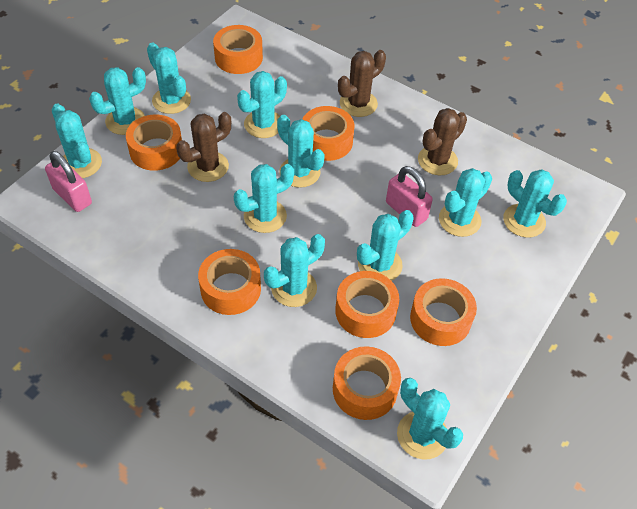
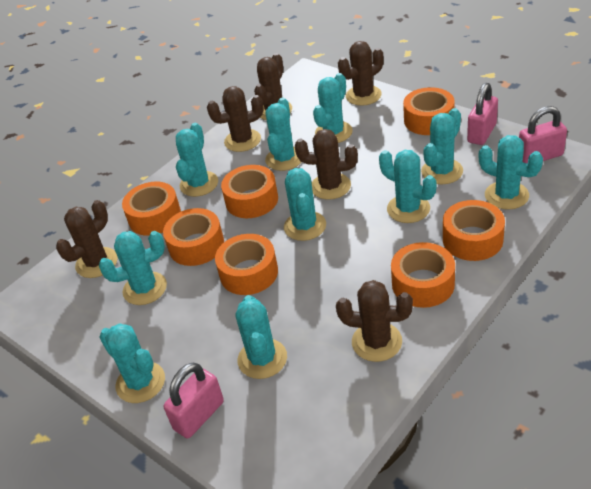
brown cactus: [176,112,231,182] [338,50,386,117] [418,108,467,175] = 3 -> [56,200,118,278] [207,86,264,152] [254,53,292,120] [295,129,358,200] [336,280,413,362] [338,41,384,106] = 6
pink padlock: [45,151,92,212] [386,166,433,227] = 2 -> [164,363,224,438] [467,83,498,145] [519,106,567,164] = 3
turquoise cactus: [52,104,102,178] [89,67,146,135] [147,43,191,114] [233,164,294,233] [237,71,287,138] [264,234,325,307] [277,115,325,188] [357,210,414,281] [397,378,463,460] [439,168,492,237] [503,169,567,238] = 11 -> [99,231,167,305] [99,323,165,403] [176,123,218,197] [236,295,287,379] [265,98,301,171] [284,168,326,241] [313,73,353,143] [379,150,436,223] [421,108,463,184] [479,135,543,210] = 10

